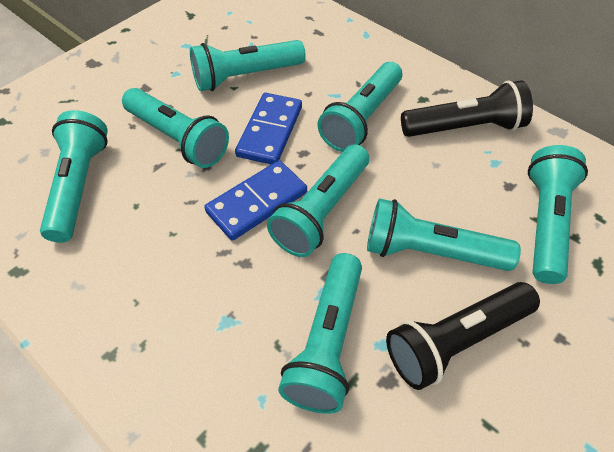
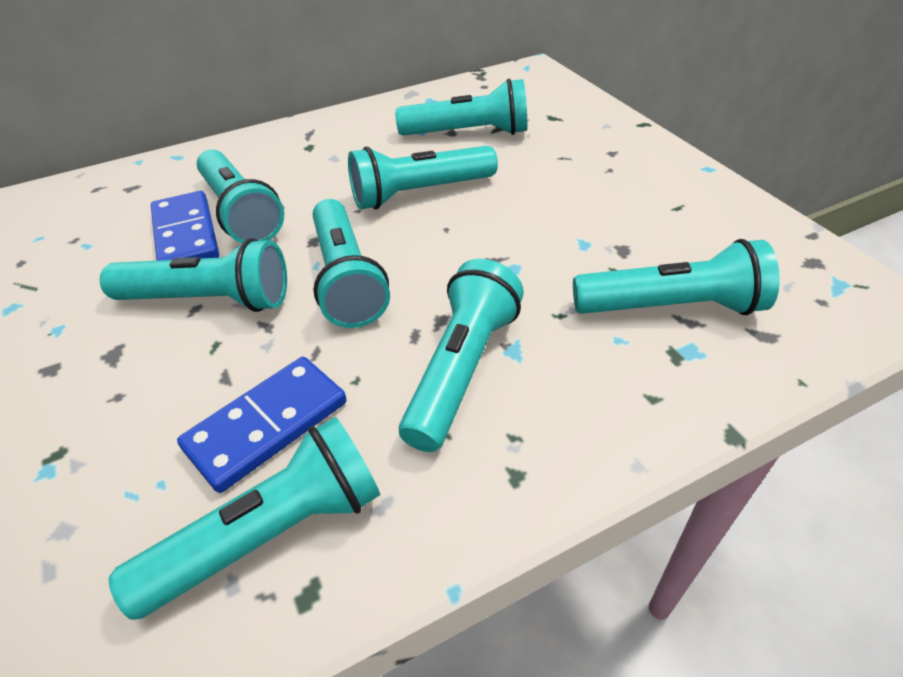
black flashlight: [386,282,540,390] [401,80,533,137] = 2 -> none = 0

